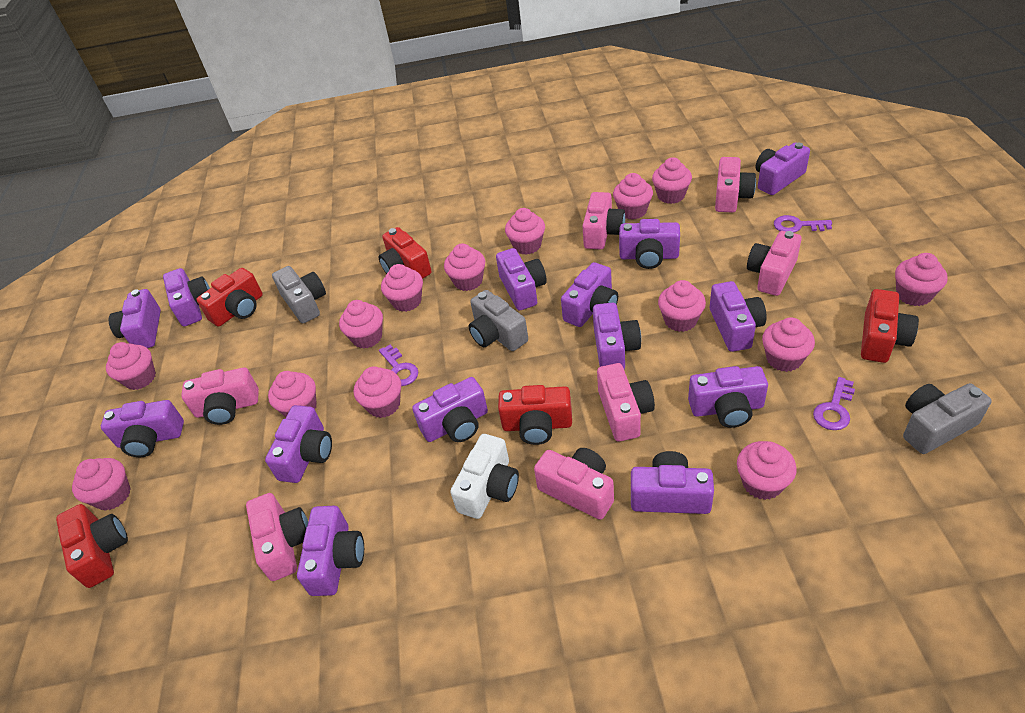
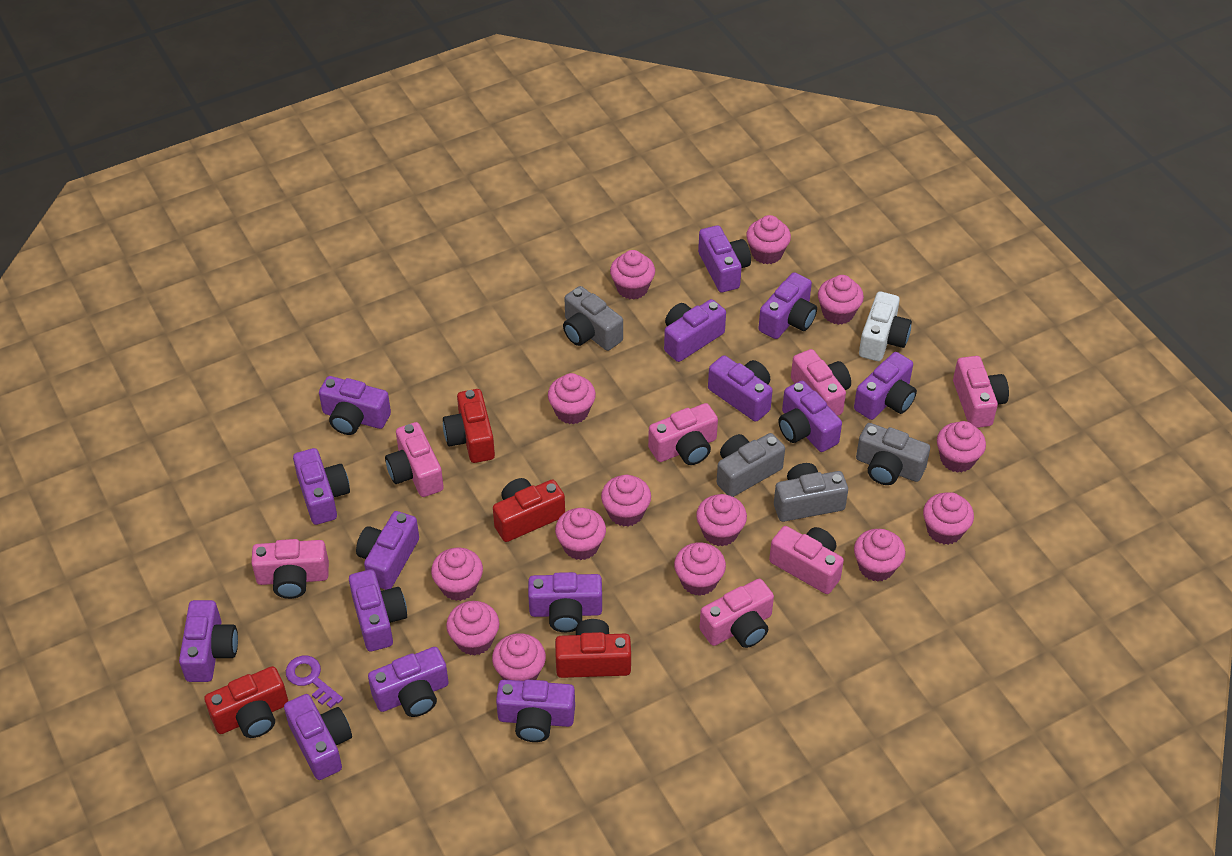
grey camera: [272,266,326,323] [468,290,528,351] [903,383,992,454] = 3 -> [563,286,623,351] [717,433,785,497] [774,463,848,522] [856,423,930,485] = 4
purple camera: [101,400,184,457] [109,289,161,348] [163,268,210,326] [265,405,332,483] [297,506,364,596] [412,377,488,442] [496,248,547,310] [561,262,618,327] [593,303,641,369] [619,219,680,269] [631,451,714,514] [688,366,768,428] [710,281,767,352] [756,142,810,195] = 14 -> [179,600,238,682] [284,694,352,780] [293,448,350,525] [319,376,391,435] [349,569,407,651] [356,511,419,590] [368,647,449,717] [496,679,575,742] [528,572,602,632] [664,299,726,362] [698,225,751,293] [708,355,773,422] [759,272,817,339] [778,381,842,452] [854,352,917,420] = 15
purple key: [379,345,418,386] [774,215,832,233] [813,377,855,430] = 3 -> [286,656,343,708] = 1
red camera: [56,504,128,588] [196,268,263,327] [379,227,432,279] [498,385,572,445] [861,289,919,363] = 5 -> [204,666,288,738] [443,389,495,463] [493,478,565,542] [555,619,631,678] = 4

